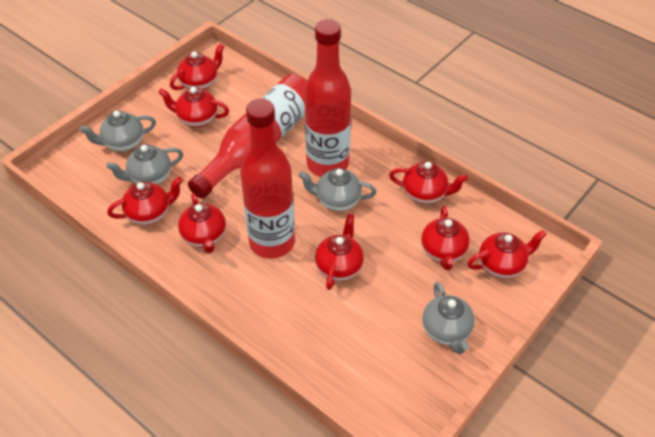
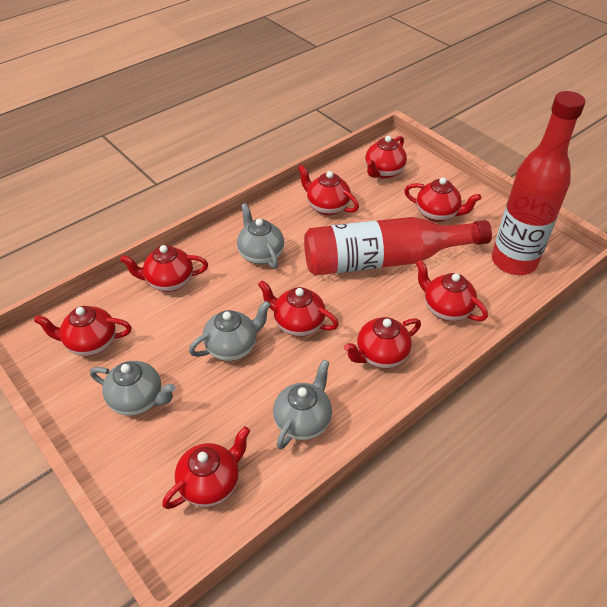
red bottle: [188,74,307,199] [240,98,295,259] [304,19,351,177] = 3 -> [304,217,492,276] [492,91,585,275] = 2
red teapot: [107,177,183,225] [158,87,229,127] [170,43,224,90] [178,193,226,253] [315,213,364,290] [389,161,468,204] [421,206,470,270] [467,230,547,279] = 8 -> [34,306,132,356] [120,245,208,292] [162,426,250,509] [258,280,339,336] [298,165,359,215] [344,317,421,368] [365,136,407,179] [404,177,481,222] [416,260,488,321] = 9

